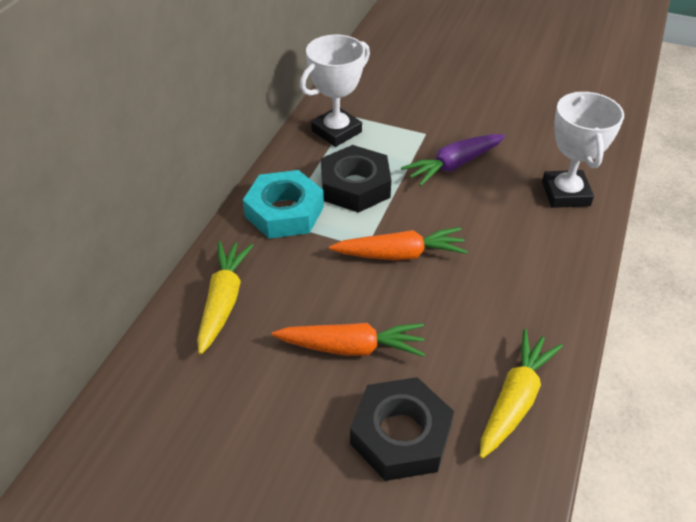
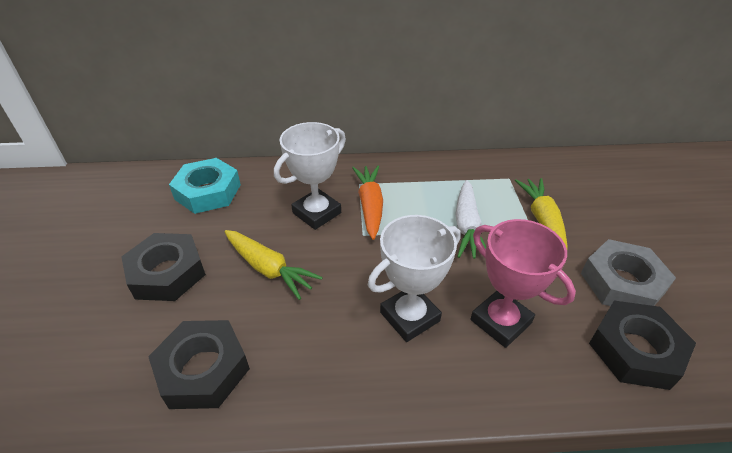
black nut: [321,145,391,213] [350,377,454,481] = 2 -> [121,233,206,301] [148,320,250,409] [589,301,696,390] = 3
grey nut: none = 0 -> [581,239,676,306] = 1
orange carrot: [272,323,425,357] [329,227,468,260] = 2 -> [352,166,383,240] = 1
pink trophy: none = 0 -> [471,219,576,348] = 1
purple carrot: [401,134,505,186] = 1 -> none = 0
white carrot: none = 0 -> [455,180,486,259] = 1

